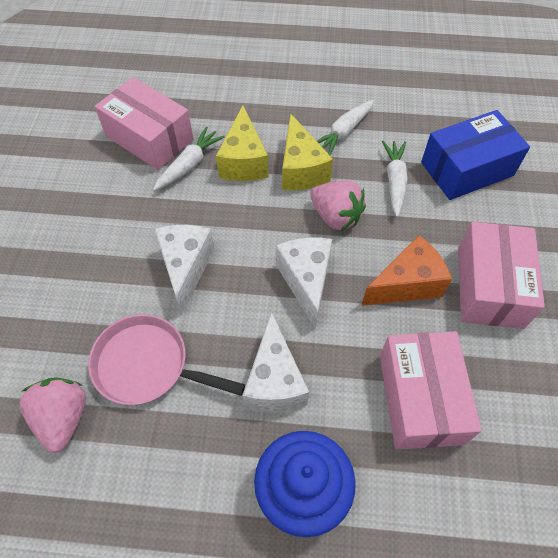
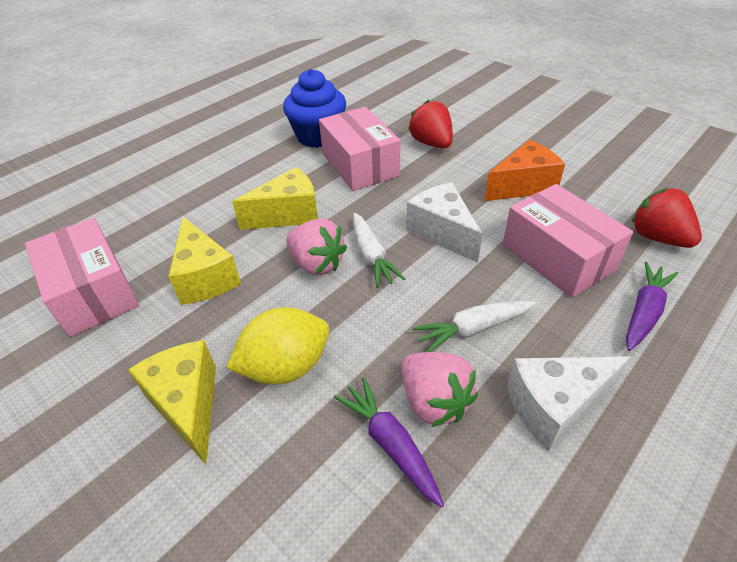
blue box: [421,110,530,200] = 1 -> none = 0
pink pan: [88,314,245,405] = 1 -> none = 0
purple carrot: none = 0 -> [334,377,444,508] [626,262,678,351] = 2
red strawberry: none = 0 -> [408,100,453,148] [631,188,702,248] = 2
white carrot: [153,126,225,191] [317,100,374,155] [382,141,408,217] = 3 -> [353,213,406,288] [413,301,536,352] = 2
white cheese: [155,225,215,314] [243,312,309,412] [276,238,332,329] = 3 -> [406,182,482,263] [507,356,631,451] = 2
yellow cheese: [216,106,268,181] [282,113,333,191] = 2 -> [128,340,216,464] [168,217,241,305] [232,167,318,230] = 3
yellow lemon: none = 0 -> [226,307,329,385] = 1

